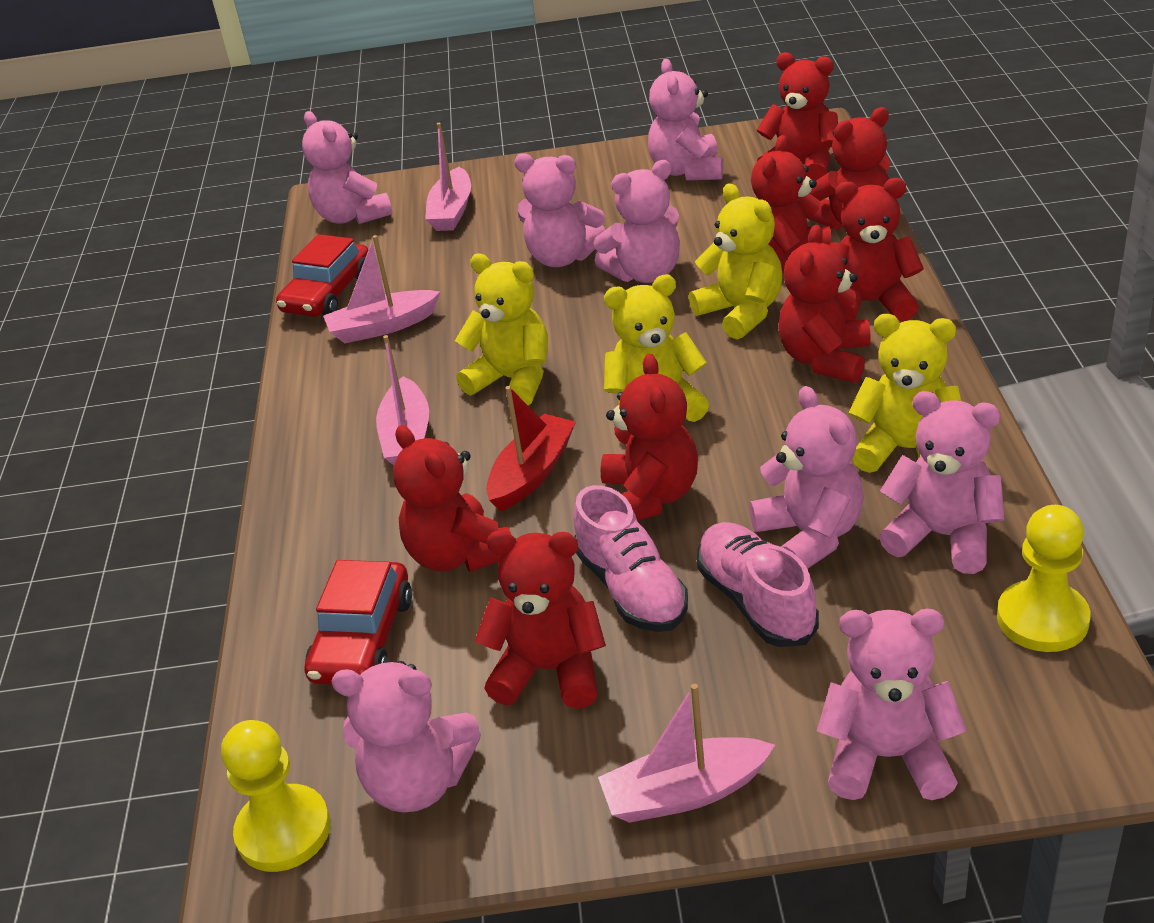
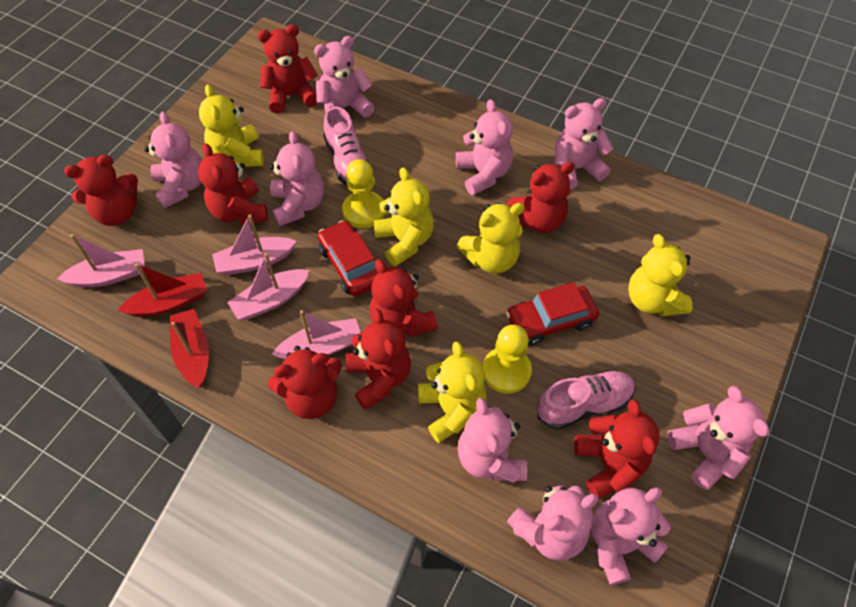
pink teddy bear: [302,111,393,224] [331,661,481,812] [514,153,605,267] [593,160,680,283] [648,59,723,181] [749,386,864,569] [817,609,967,800] [879,391,1005,574] = 8 -> [144,112,202,208] [269,131,324,226] [314,36,374,117] [456,99,513,196] [458,398,527,483] [507,485,599,561] [555,98,613,190] [591,487,671,585] [667,386,769,490] = 9
red boat: [486,386,576,511] = 1 -> [117,263,207,317] [170,309,209,388] = 2
yellow teddy bear: [455,254,548,405] [604,274,709,422] [689,184,782,340] [848,314,961,473] = 4 -> [199,85,264,167] [374,167,434,267] [418,341,487,443] [456,203,525,273] [628,234,692,316] = 5

